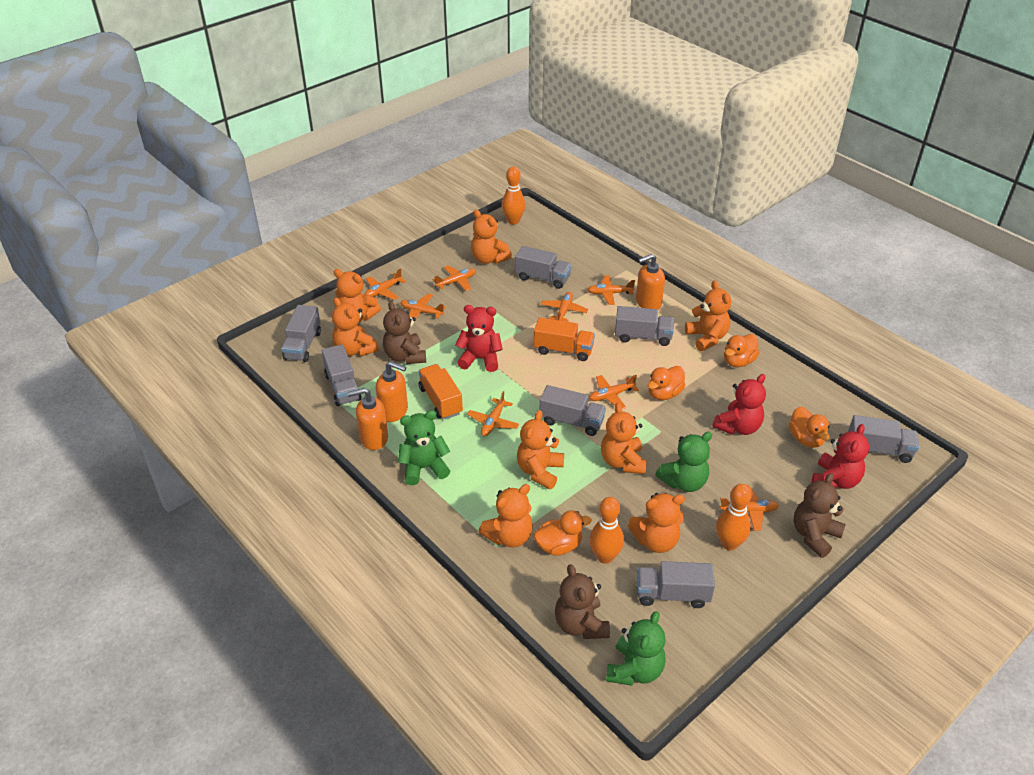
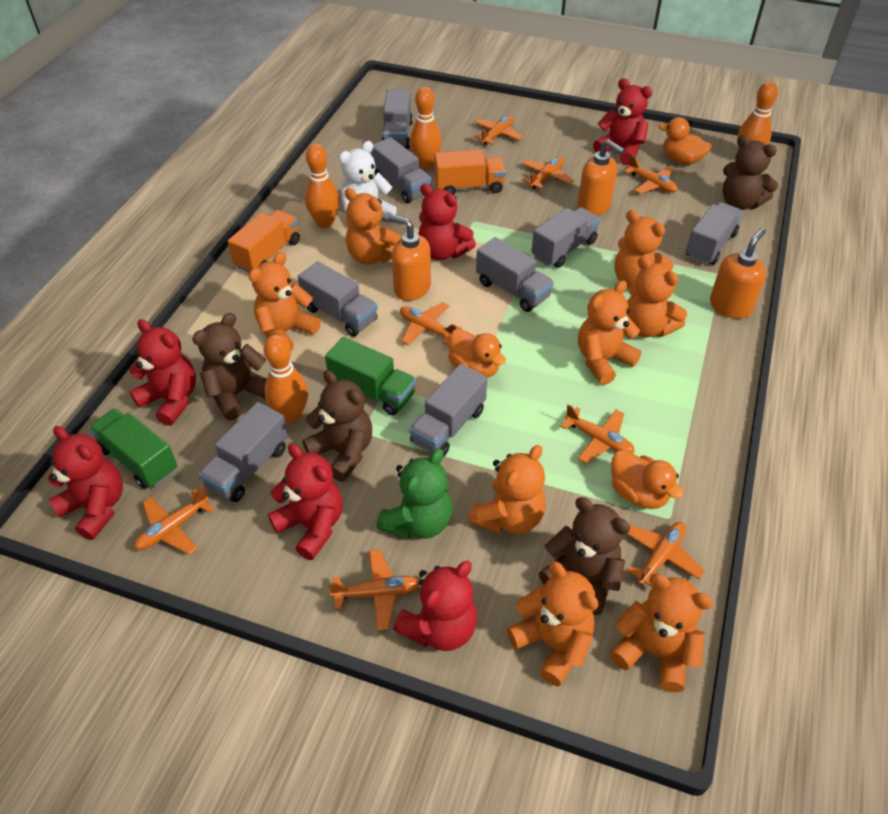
brown teddy bear: [383,301,426,364] [555,564,610,639] [793,473,846,558] = 3 -> [192,313,267,420] [303,370,372,482] [539,497,630,615] [723,135,778,210] = 4
green teddy bear: [398,410,450,485] [606,611,666,686] [656,432,712,492] = 3 -> [377,448,453,539] = 1
green truck: none = 0 -> [89,408,177,489] [325,337,416,416] = 2
grey truck: [281,305,321,362] [322,344,361,406] [515,246,572,289] [540,385,606,436] [615,306,674,346] [637,561,715,608] [848,415,919,463] = 7 -> [198,402,288,502] [298,261,378,337] [371,137,431,203] [381,89,413,150] [409,364,487,457] [476,237,554,312] [531,207,600,268] [686,202,743,265] = 8
orange bowling pin: [502,166,525,225] [589,497,624,564] [716,484,752,550] = 3 -> [263,335,308,423] [305,144,340,228] [410,87,442,169] [737,82,778,150] = 4
orange duck: [534,510,592,556] [648,366,686,400] [724,334,760,367] [789,406,830,448] = 4 -> [448,329,506,378] [611,450,684,509] [659,117,711,165] = 3
red teddy bear: [455,305,503,372] [713,374,766,435] [811,424,869,489] = 3 -> [48,426,123,540] [129,319,196,426] [268,444,343,560] [393,561,477,651] [419,183,476,260] [593,78,652,165] = 6
white teddy bear: none = 0 -> [339,141,397,220] = 1

